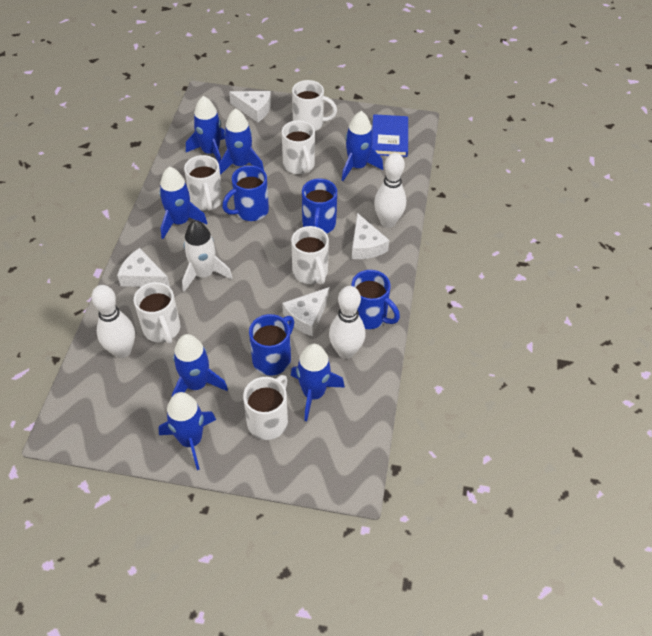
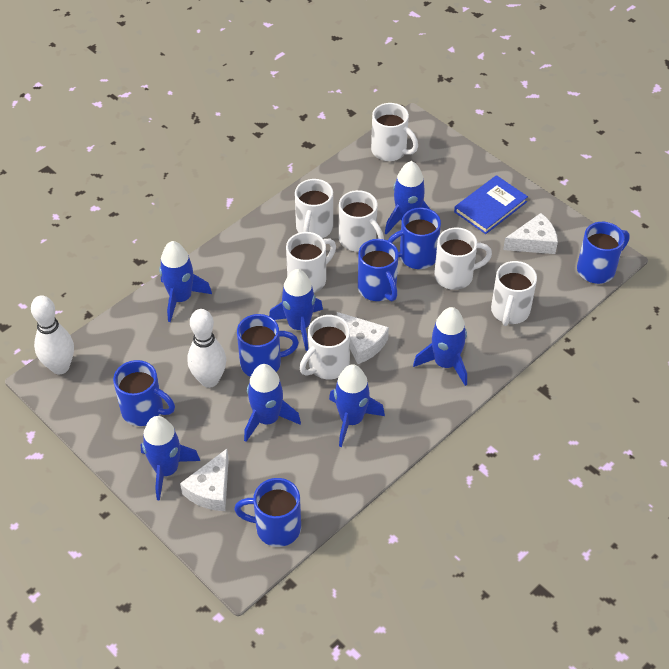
blue mug: [222,165,269,221] [249,314,294,376] [302,179,337,233] [351,270,400,329] = 4 -> [113,360,175,426] [234,478,301,547] [237,314,299,377] [358,239,399,301] [387,208,441,269] [577,222,630,284] = 6
white bowling pin: [92,285,135,358] [329,286,365,359] [374,153,406,228] = 3 -> [31,295,74,374] [187,309,226,388] = 2
white cheese: [117,248,170,287] [229,91,271,122] [282,287,330,336] [352,213,389,259] = 4 -> [180,449,229,511] [337,312,389,364] [503,213,558,254] = 3
white mug: [134,282,180,344] [184,155,223,211] [243,375,288,440] [282,120,315,174] [291,226,329,285] [292,80,337,131] = 6 -> [286,232,336,293] [295,179,333,238] [300,315,350,379] [339,190,384,252] [371,103,418,161] [434,228,492,290] [491,261,537,326] = 7
white rocket: [182,220,233,292] = 1 -> none = 0

